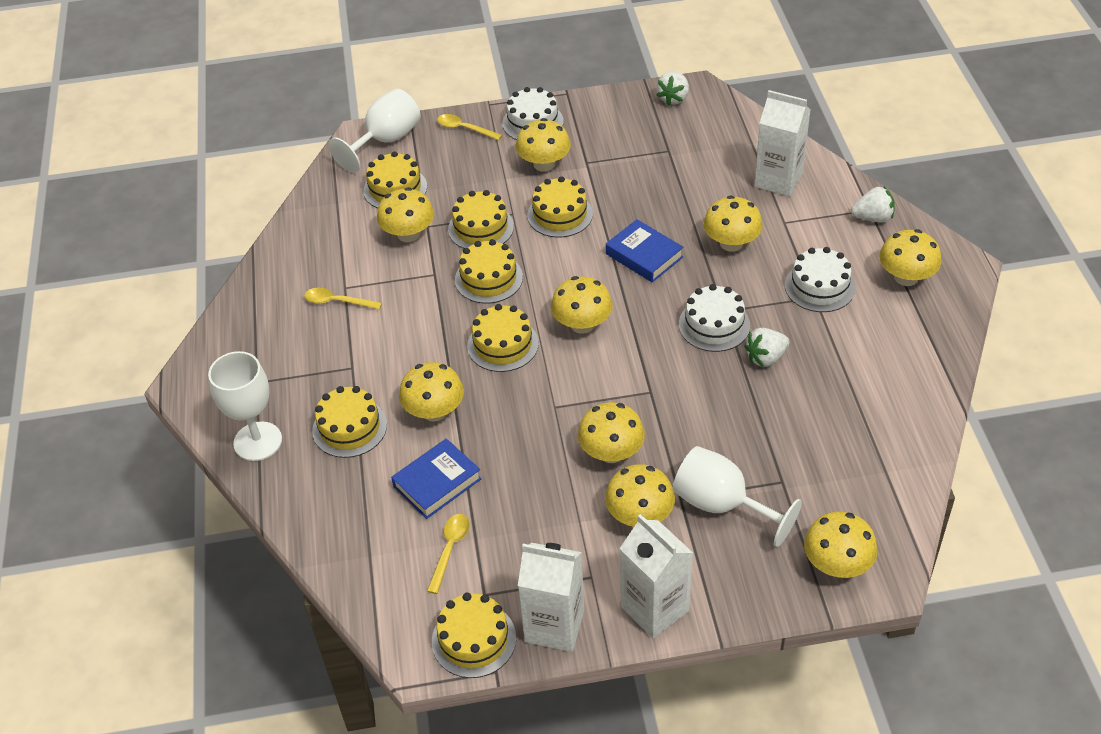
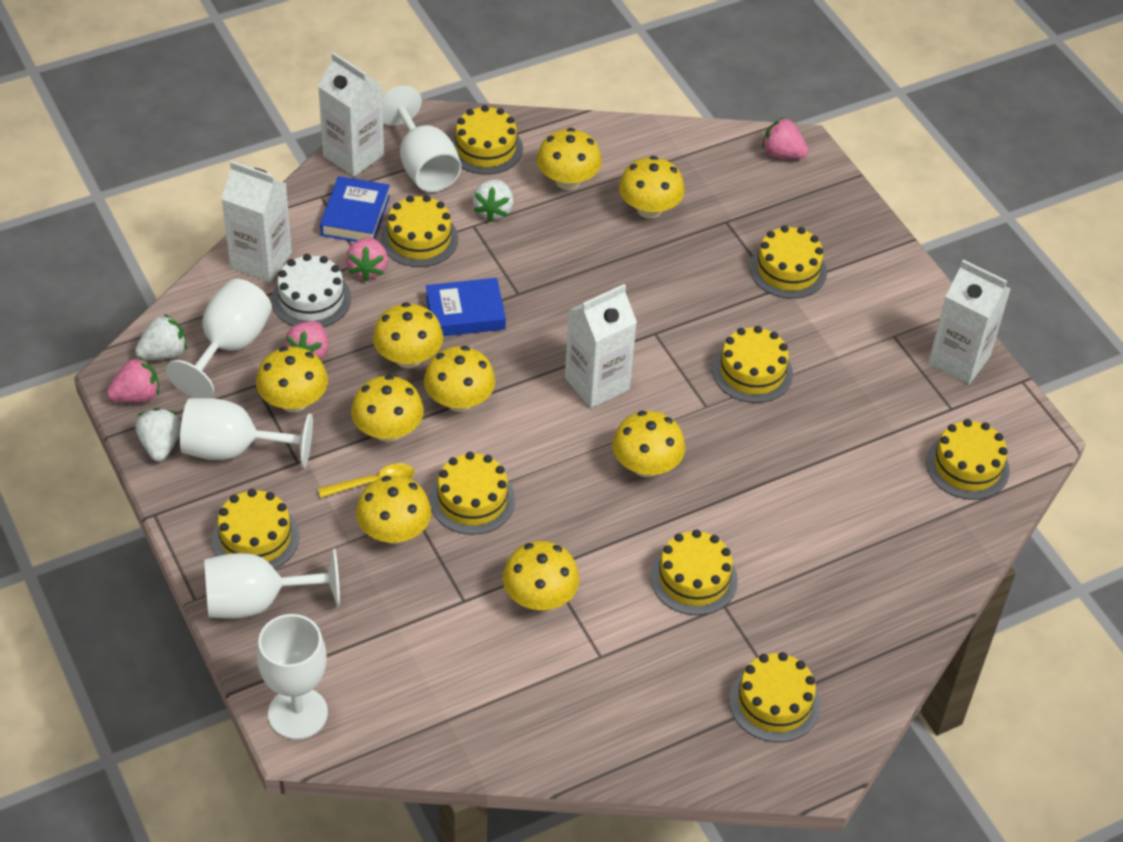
pink strawberry: none = 0 -> [107,357,159,402] [285,321,328,361] [346,237,388,282] [762,117,808,159] = 4
white cake: [502,87,564,140] [679,284,750,352] [785,247,855,312] = 3 -> [272,254,351,327] = 1
white carton: [518,543,584,652] [619,514,693,639] [754,90,811,196] = 3 -> [222,161,292,282] [318,52,384,177] [565,284,637,408] [928,260,1011,384] = 4
white goblet: [208,351,282,461] [329,88,420,173] [673,446,802,547] = 3 -> [166,279,272,398] [180,398,313,468] [204,549,340,619] [257,614,328,740] [382,86,461,192] = 5
yellow cake: [312,386,387,458] [363,151,427,208] [432,592,516,678] [448,190,514,249] [455,239,523,304] [467,304,539,372] [527,176,593,238] = 7 -> [212,489,299,569] [381,195,458,267] [430,452,515,535] [451,105,523,175] [650,529,738,615] [712,326,793,403] [729,652,820,742] [750,225,827,299] [926,419,1010,500] = 9
yellow spoon: [304,288,382,310] [427,514,470,594] [437,114,502,140] = 3 -> [318,463,414,498] = 1

